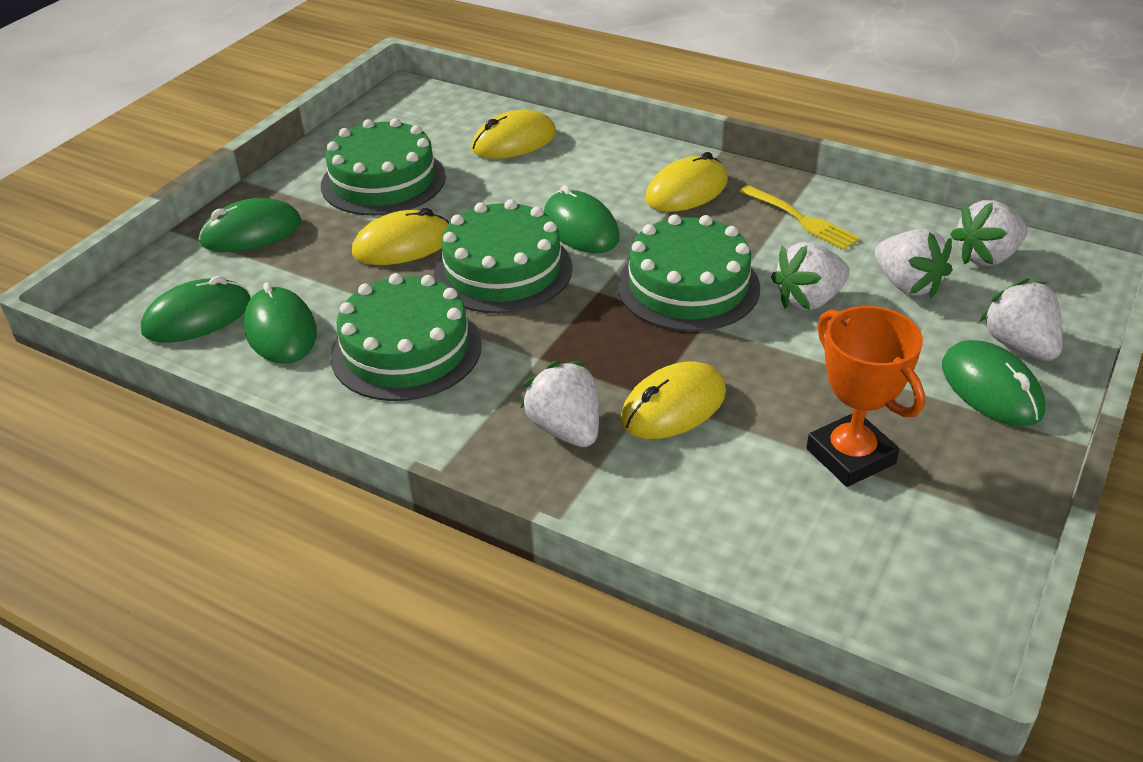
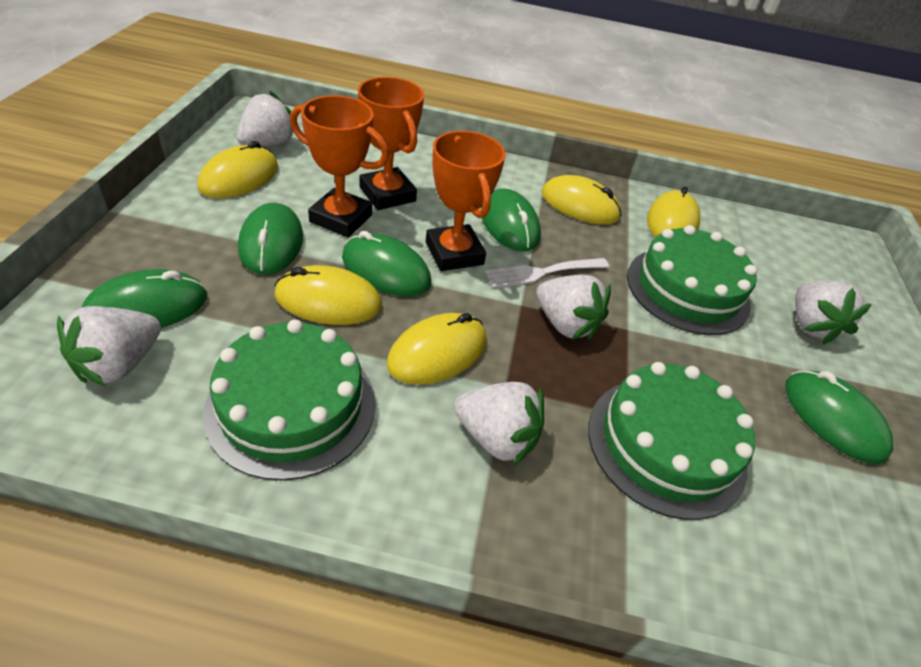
green cake: [321,118,446,216] [330,273,482,401] [434,199,573,314] [617,214,760,332] = 4 -> [203,320,375,481] [588,362,755,520] [627,225,757,335] = 3
orange trophy: [806,306,925,487] = 1 -> [290,95,389,237] [358,77,424,210] [426,131,506,271] = 3
white fork: none = 0 -> [485,258,609,288] = 1
yellow fork: [739,185,860,250] = 1 -> none = 0
yellow mouse: [352,208,449,265] [471,110,556,159] [620,362,726,439] [645,152,728,212] = 4 -> [198,141,278,198] [274,265,382,325] [387,313,487,385] [541,175,622,224] [647,187,700,237] = 5

